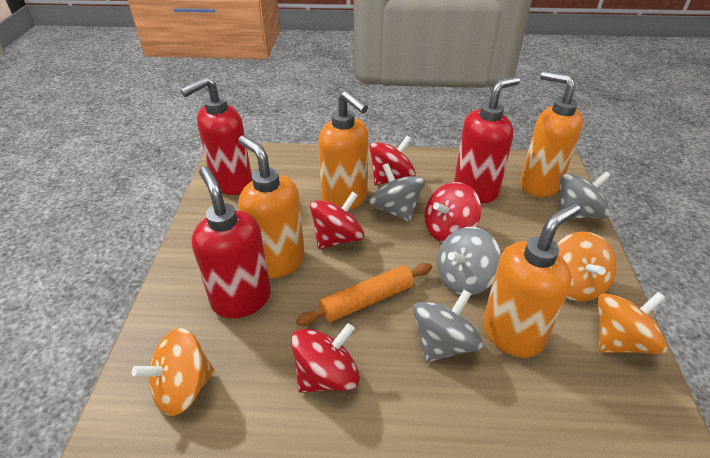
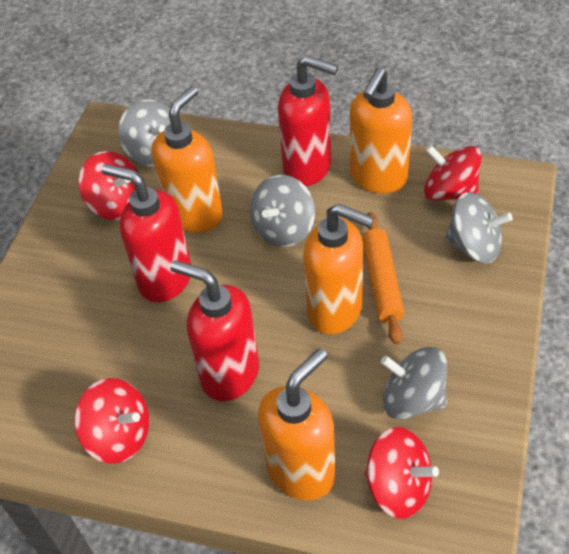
orange spinning top: [132,328,215,416] [557,232,617,301] [598,292,667,354] = 3 -> none = 0

